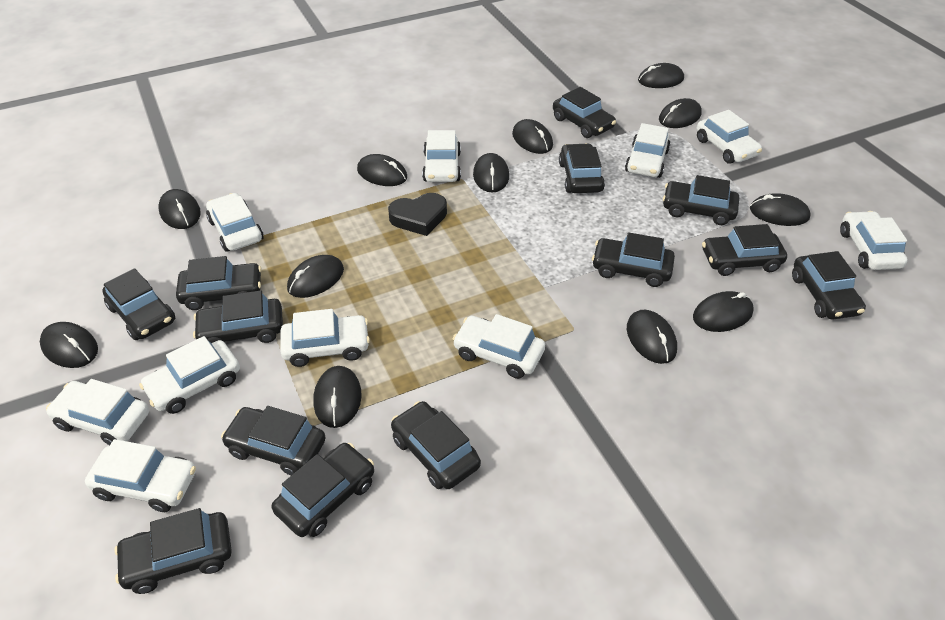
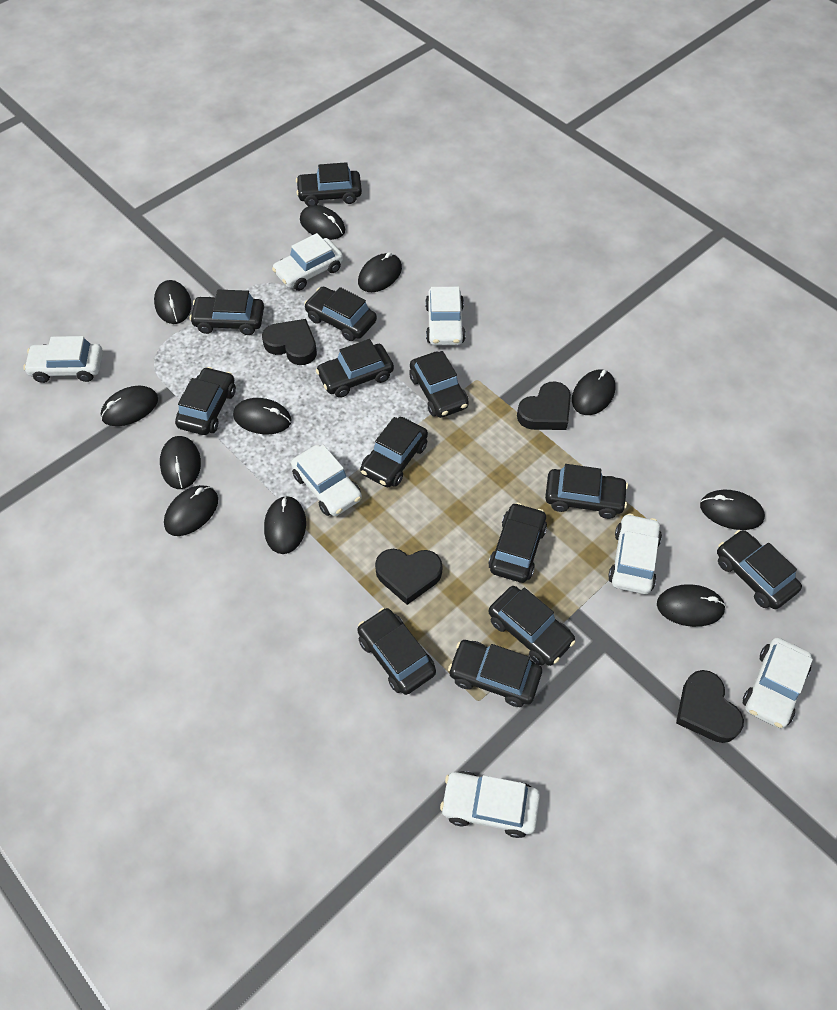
black heart: [388,193,447,236] = 1 -> [262,319,317,365] [375,549,443,605] [517,382,571,430] [676,670,744,743] = 4
black mouse: [40,322,98,368] [159,189,201,229] [287,255,344,298] [314,366,362,428] [357,154,407,186] [473,153,509,193] [512,119,553,154] [627,310,677,364] [638,63,684,88] [659,98,702,128] [693,291,754,332] [750,193,811,226] = 12 -> [101,386,158,426] [154,280,192,324] [160,436,201,489] [164,485,218,536] [233,398,292,434] [264,495,306,554] [300,205,345,240] [358,252,402,292] [572,370,615,415] [657,584,726,627] [700,490,765,530] = 11
white car: [46,379,149,445] [85,439,196,512] [139,336,240,414] [206,193,263,252] [280,309,370,367] [422,130,461,182] [453,314,545,379] [625,123,671,178] [697,110,762,164] [840,211,908,270] = 10 -> [23,336,103,383] [272,233,343,291] [291,445,362,516] [425,287,466,345] [440,771,540,838] [608,514,662,594] [743,638,813,728] = 7

